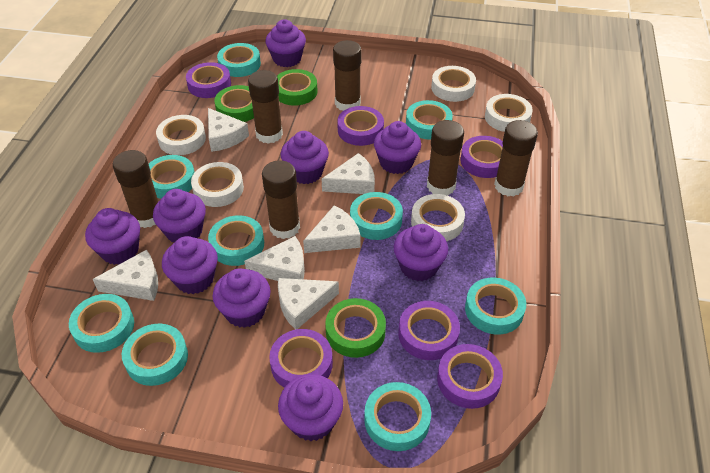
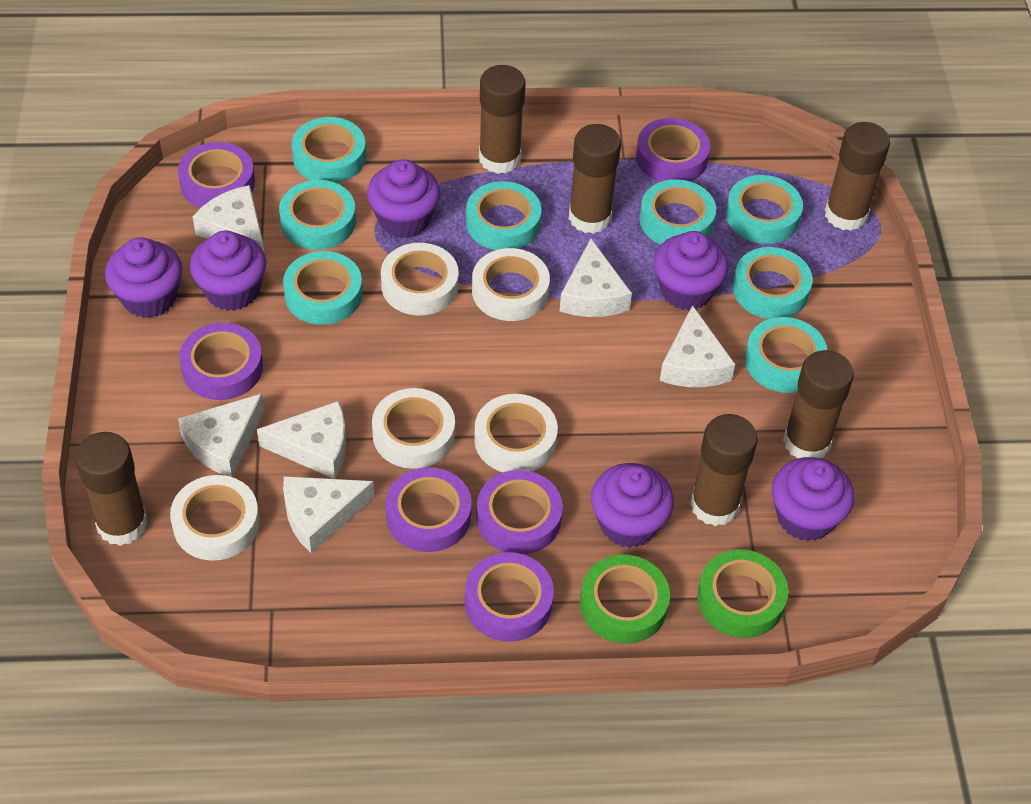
green tape: [214,85,254,122] [277,69,318,106] [325,298,386,358] = 3 -> [580,554,670,644] [697,550,788,638] = 2
purple cupcake: [85,208,140,265] [153,189,206,242] [162,236,218,294] [213,268,271,328] [265,19,306,67] [278,374,343,441] [281,131,329,184] [374,121,421,174] [394,224,448,281] = 9 -> [105,237,182,318] [190,230,266,311] [367,159,440,238] [591,463,674,548] [654,231,728,311] [772,457,854,541] = 6
turquoise tape: [69,294,134,353] [122,324,188,386] [149,155,195,199] [208,215,264,266] [217,43,261,77] [350,192,403,240] [364,382,431,451] [406,100,453,140] [465,278,526,335] = 9 -> [279,180,356,250] [283,251,363,325] [292,117,366,183] [466,181,542,250] [639,179,716,245] [726,175,803,244] [733,247,813,319] [745,317,827,393] = 8

